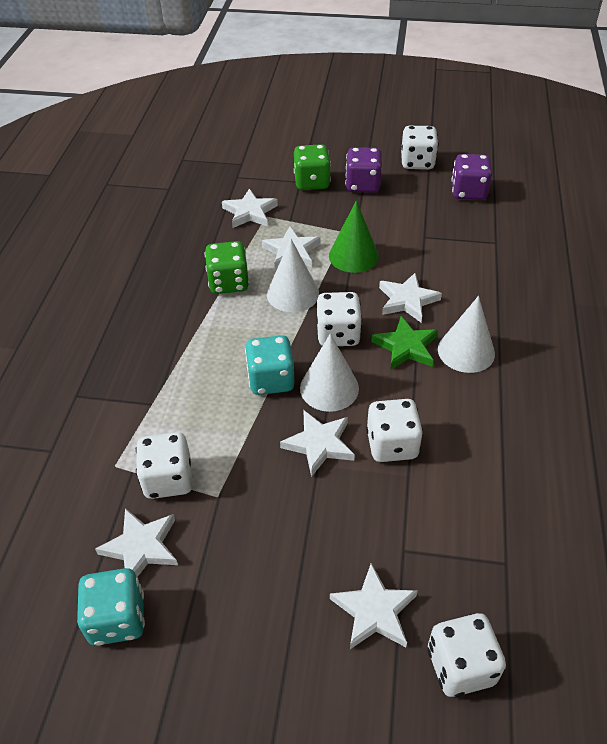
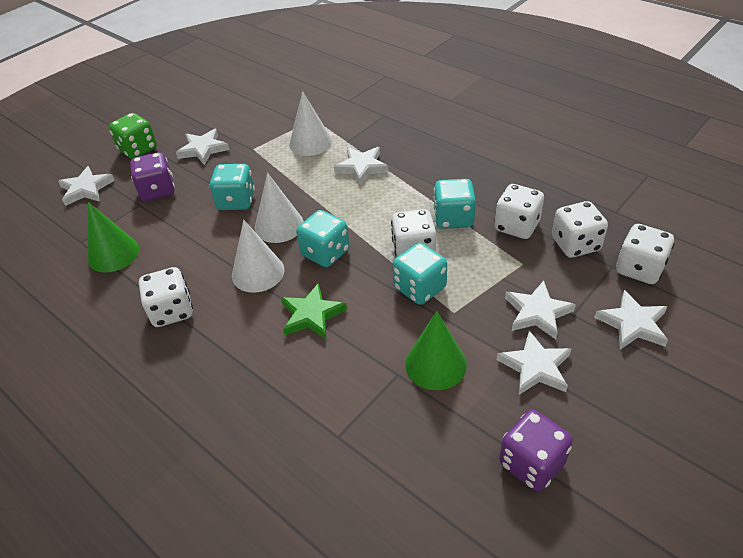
green cone: [329,200,379,273] = 1 -> [88,202,139,273] [405,311,467,390] = 2
green dice: [205,241,249,294] [294,144,331,190] = 2 -> [109,113,157,159] = 1
turquoise dice: [77,568,145,646] [245,335,295,395] = 2 -> [210,164,255,210] [296,210,349,267] [393,243,447,305] [433,179,476,229] = 4

